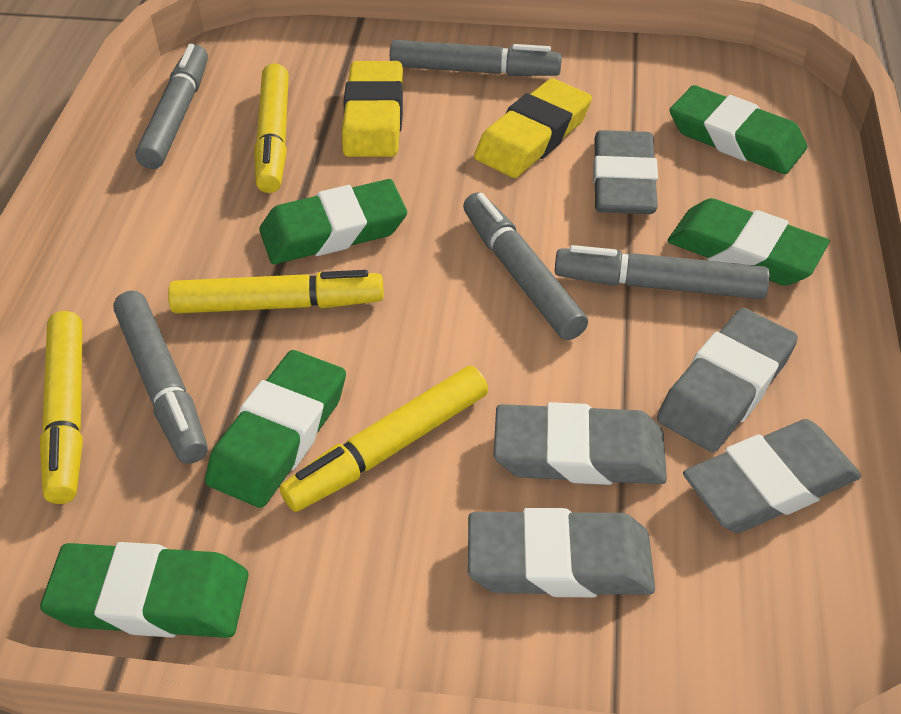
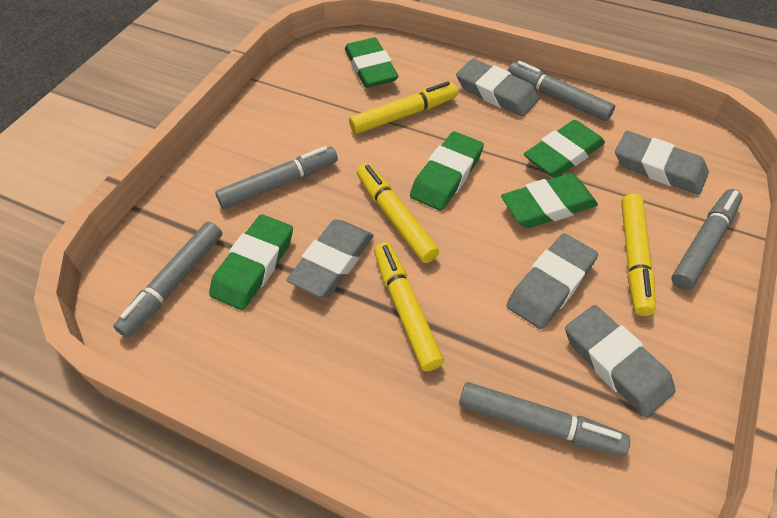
yellow eraser: [342,61,403,157] [474,78,592,178] = 2 -> none = 0

